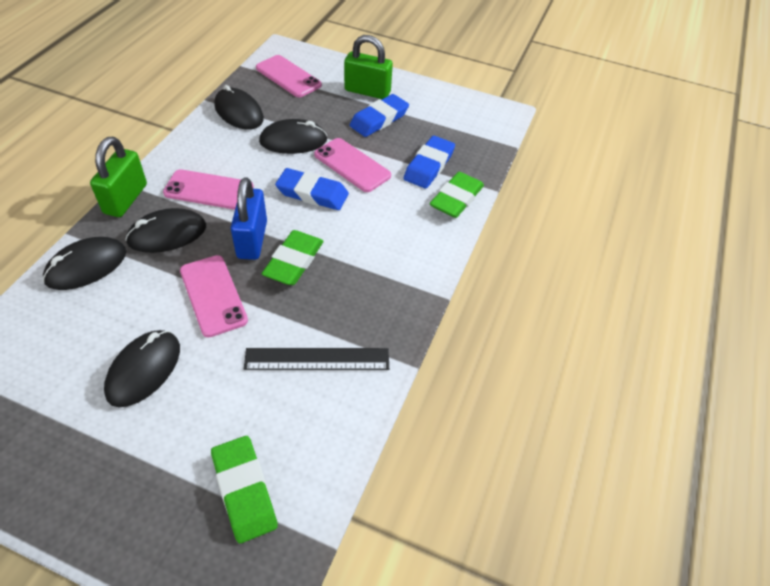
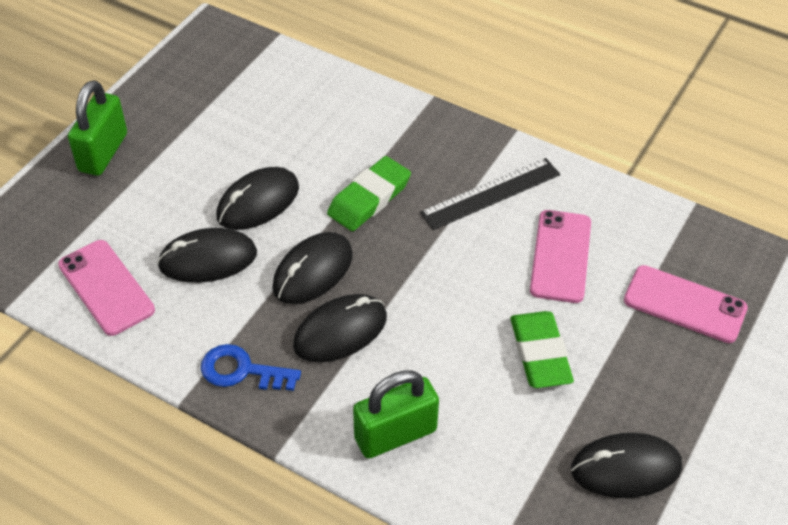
blue eraser: [275,168,349,210] [350,94,409,137] [404,136,455,189] = 3 -> none = 0
blue key: none = 0 -> [201,344,301,391] = 1
blue padlock: [231,177,267,260] = 1 -> none = 0
green eraser: [211,436,278,544] [262,230,324,285] [430,172,484,218] = 3 -> [327,156,411,231] [510,311,574,388] = 2
pink phone: [163,169,254,210] [180,255,248,338] [256,55,322,97] [314,138,391,192] = 4 -> [58,240,155,336] [530,210,591,303] [624,265,748,343] = 3

